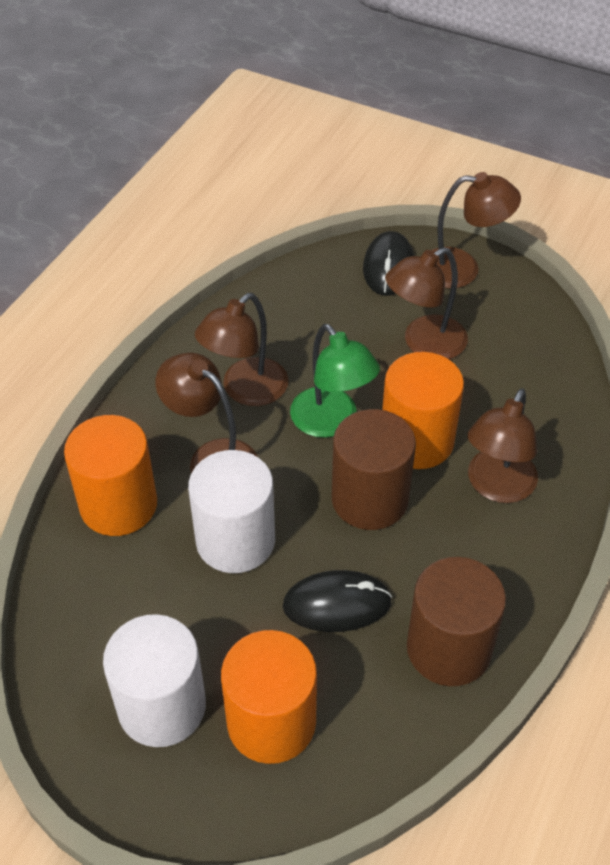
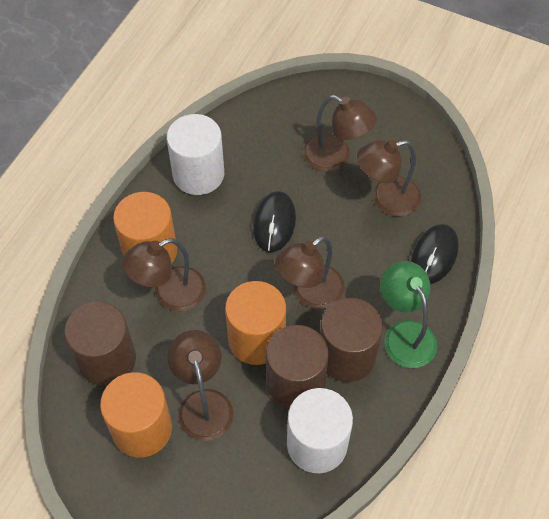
brown cylinder: [332,409,416,530] [407,557,506,686] = 2 -> [64,302,136,386] [266,325,329,408] [320,298,383,382] = 3

